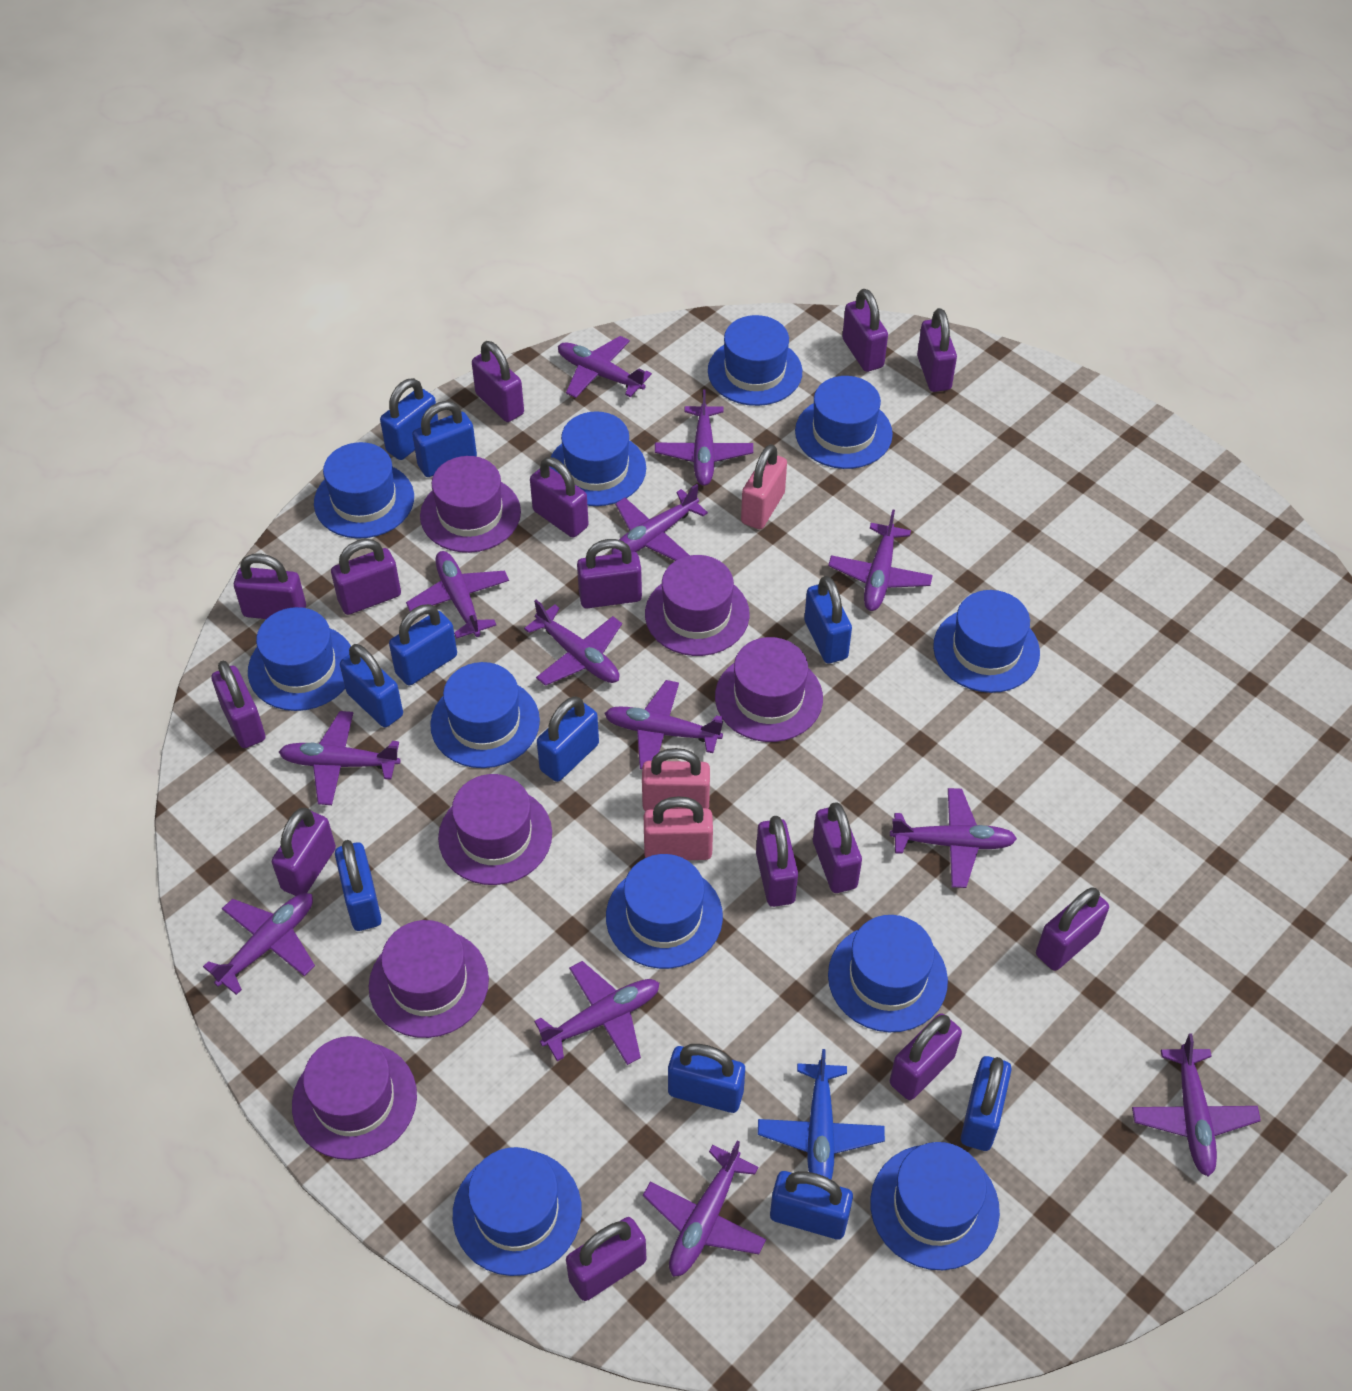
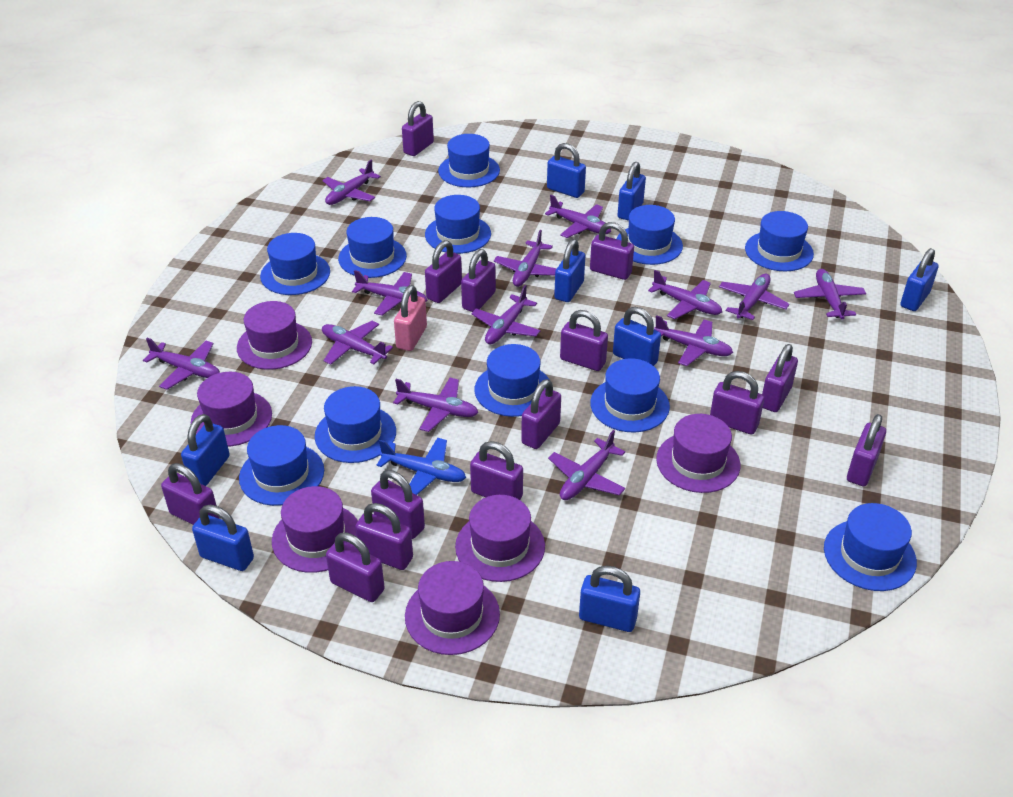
blue padlock: [335,840,382,931] [340,644,403,727] [380,378,438,460] [389,604,457,686] [412,401,477,477] [537,696,599,782] [668,1044,745,1113] [770,1171,853,1240] [804,576,852,663] [961,1056,1012,1151] = 10 -> [181,414,230,486] [192,505,254,571] [547,143,586,198] [554,239,585,302] [579,566,640,632] [613,307,661,366] [617,162,646,221] [900,248,939,311] = 8
pink padlock: [642,748,710,811] [644,796,713,860] [741,444,787,529] = 3 -> [394,285,427,351] = 1

